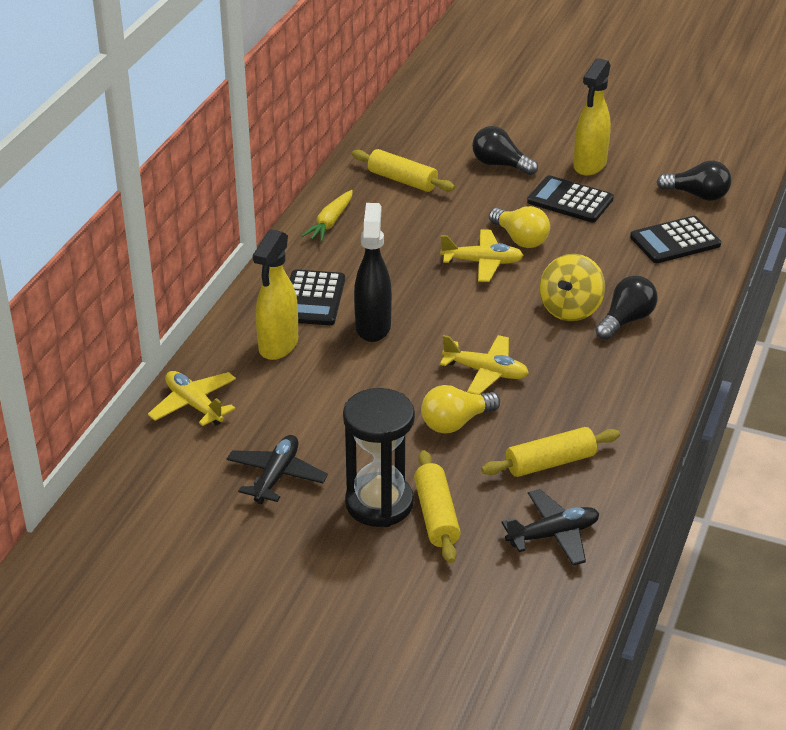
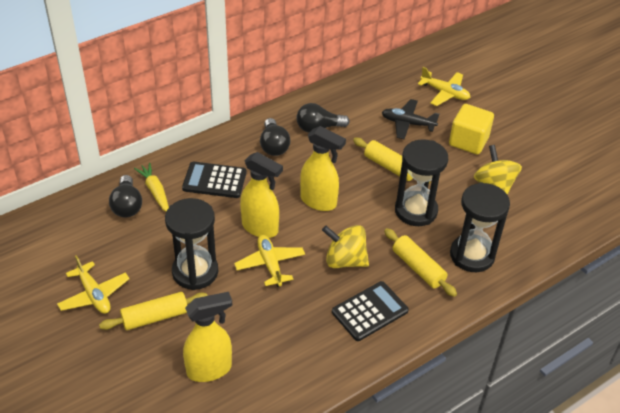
black calculator: [290,269,345,325] [527,175,614,223] [630,216,721,263] = 3 -> [182,162,247,198] [332,281,409,341] = 2
black hourglass: [343,388,415,527] = 1 -> [165,198,218,290] [395,139,448,226] [450,182,510,272] = 3
black plane: [227,435,328,504] [502,489,599,566] = 2 -> [382,99,439,139] = 1
black spray bottle: [354,203,392,342] = 1 -> none = 0
yellow cube: none = 0 -> [449,104,494,155] = 1
yellow light bulb: [421,385,500,433] [489,206,550,248] = 2 -> none = 0
yellow spinning top: [540,254,605,321] = 1 -> [322,225,369,268] [474,145,522,195] = 2
yellow spray bottle: [253,229,298,360] [573,58,611,176] = 2 -> [183,292,232,382] [240,152,283,238] [300,126,346,211] = 3

